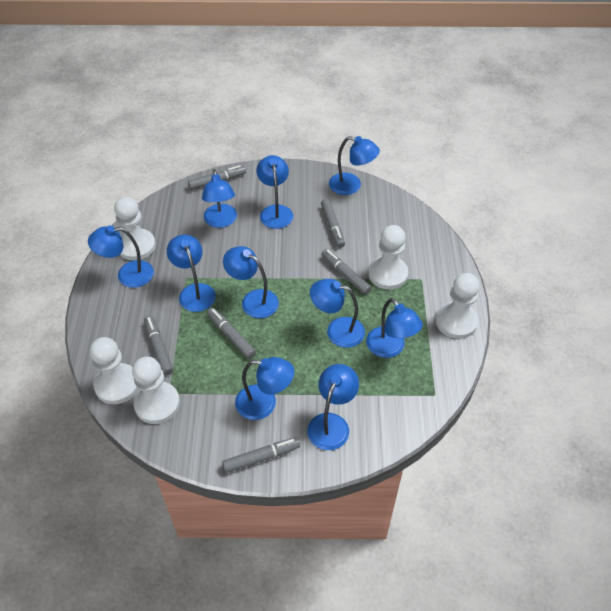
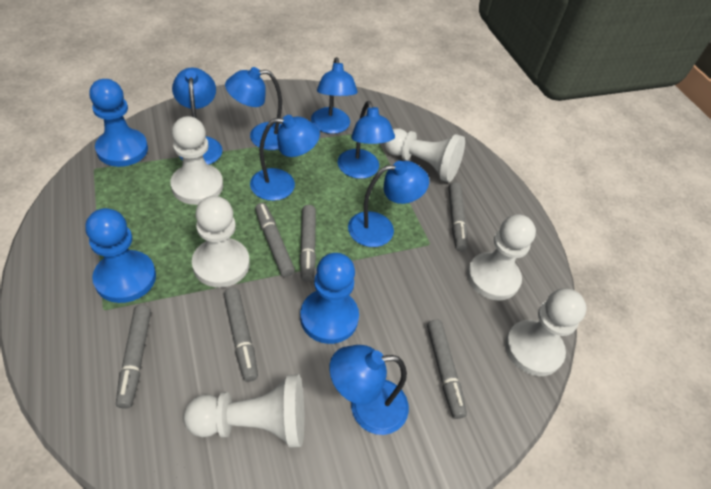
blue lamp: [88,226,154,288] [167,235,216,312] [202,169,237,228] [223,246,279,318] [235,357,294,420] [256,155,293,229] [307,364,359,450] [310,279,365,348] [329,136,380,195] [366,298,423,358] = 10 -> [172,68,222,165] [225,67,282,150] [250,115,320,201] [311,57,358,134] [329,345,409,435] [338,101,395,179] [348,161,429,247] = 7
blue pawn: none = 0 -> [85,208,156,303] [89,79,148,167] [300,253,359,344] = 3
white pawn: [90,337,138,404] [114,197,156,261] [132,357,180,424] [368,225,408,290] [436,273,480,339] = 5 -> [170,116,223,205] [183,374,304,448] [192,196,250,287] [384,128,465,182] [467,215,536,301] [505,288,587,376] = 6

